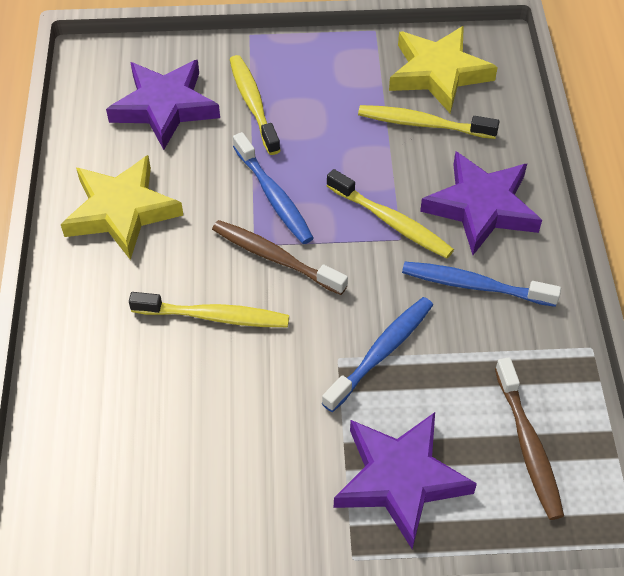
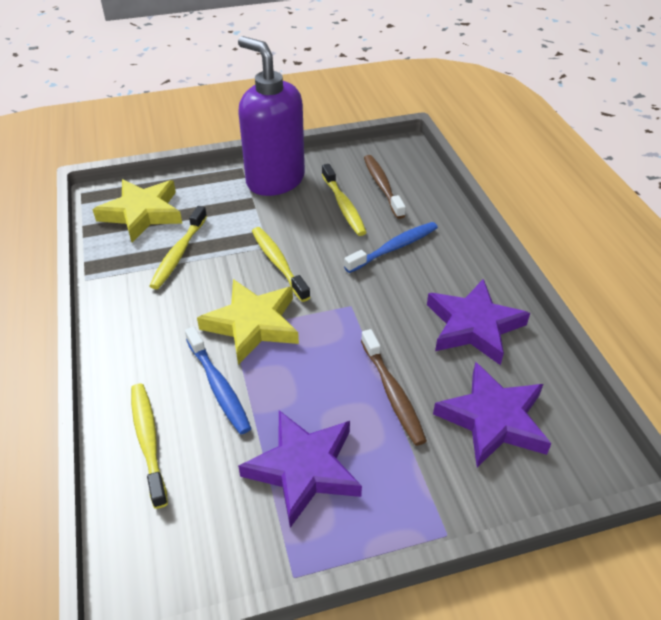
blue toothbrush: [233,132,314,244] [322,297,433,412] [402,262,561,307] = 3 -> [185,326,251,434] [344,222,438,273] = 2
purple soap dispenser: none = 0 -> [238,36,305,196] = 1

